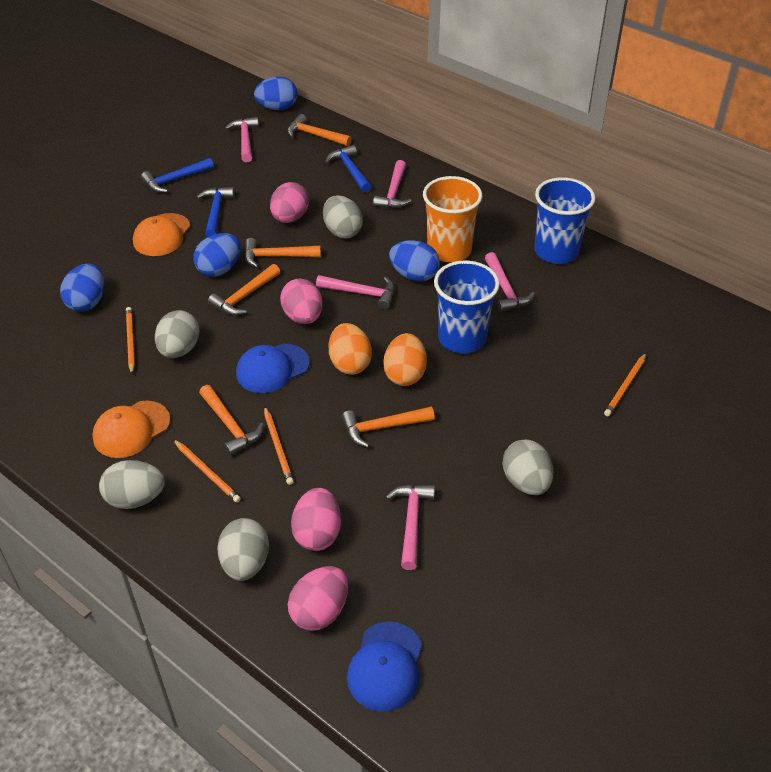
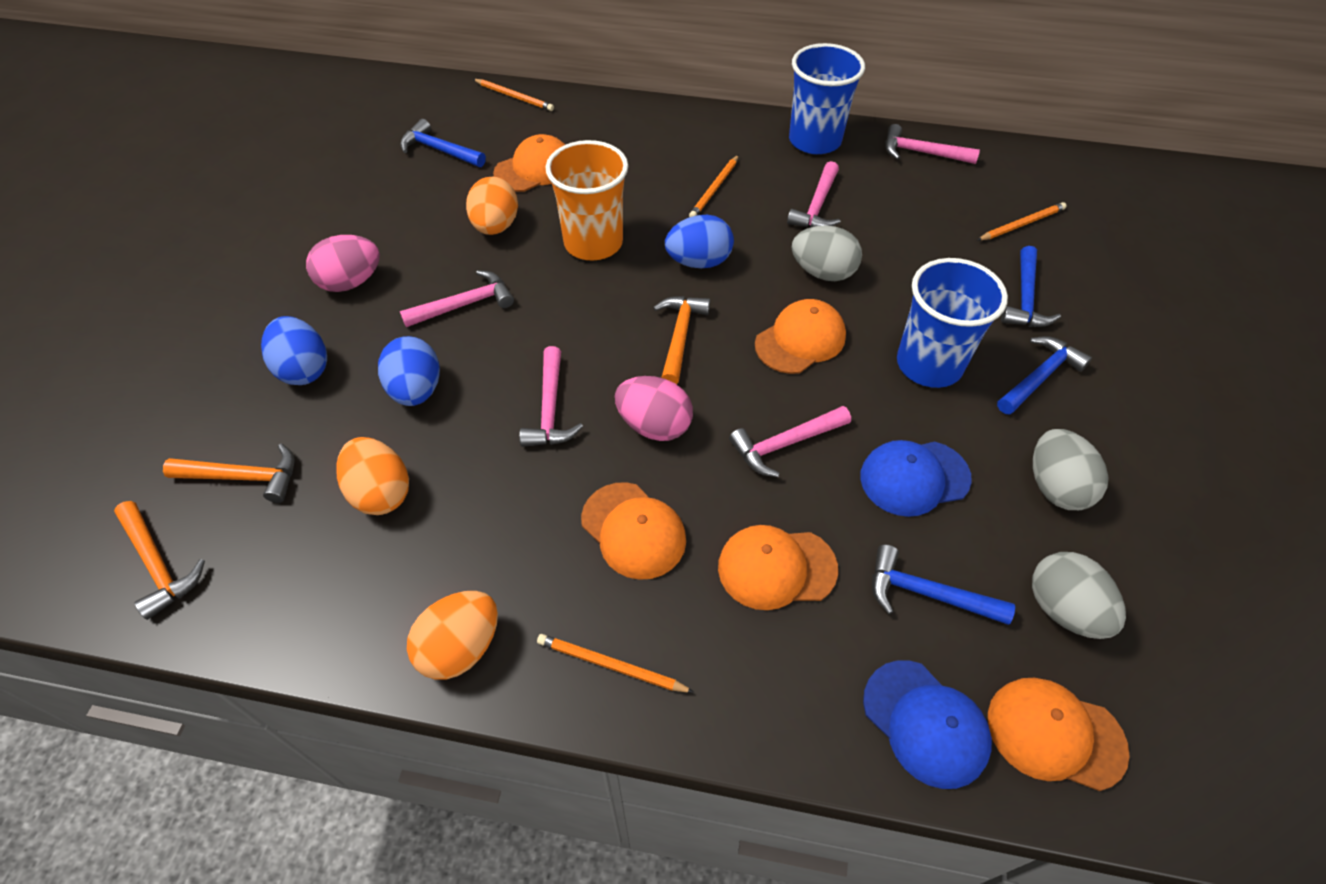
blue egg: [60,264,105,312] [193,233,241,277] [254,76,298,110] [389,240,440,282] = 4 -> [261,316,327,385] [378,336,440,406] [665,215,734,268] = 3
blue hammer: [141,158,214,193] [196,187,235,237] [325,145,372,193] = 3 -> [400,119,486,167] [872,544,1015,625] [997,336,1092,415] [1001,246,1061,327] = 4
grey egg: [99,460,165,509] [155,310,200,358] [217,518,269,581] [323,195,363,239] [503,439,553,495] = 5 -> [791,225,862,281] [1032,552,1126,639] [1033,429,1109,510] = 3
orange cap: [92,401,171,458] [133,213,191,256] = 2 -> [493,134,565,192] [581,482,686,580] [718,525,838,610] [755,299,846,374] [988,678,1130,791] = 5
orange egg: [328,323,372,375] [383,333,427,386] = 2 -> [336,437,409,515] [407,591,498,680] [466,176,518,235] = 3
orange hammer: [199,385,264,456] [208,264,280,315] [244,238,321,268] [287,114,352,146] [342,407,435,447] = 5 -> [114,501,205,620] [163,444,295,503] [653,296,710,385] = 3
pink egg: [270,182,309,223] [280,278,323,324] [288,566,348,631] [291,488,341,551] = 4 -> [306,235,380,292] [615,376,693,441] = 2

